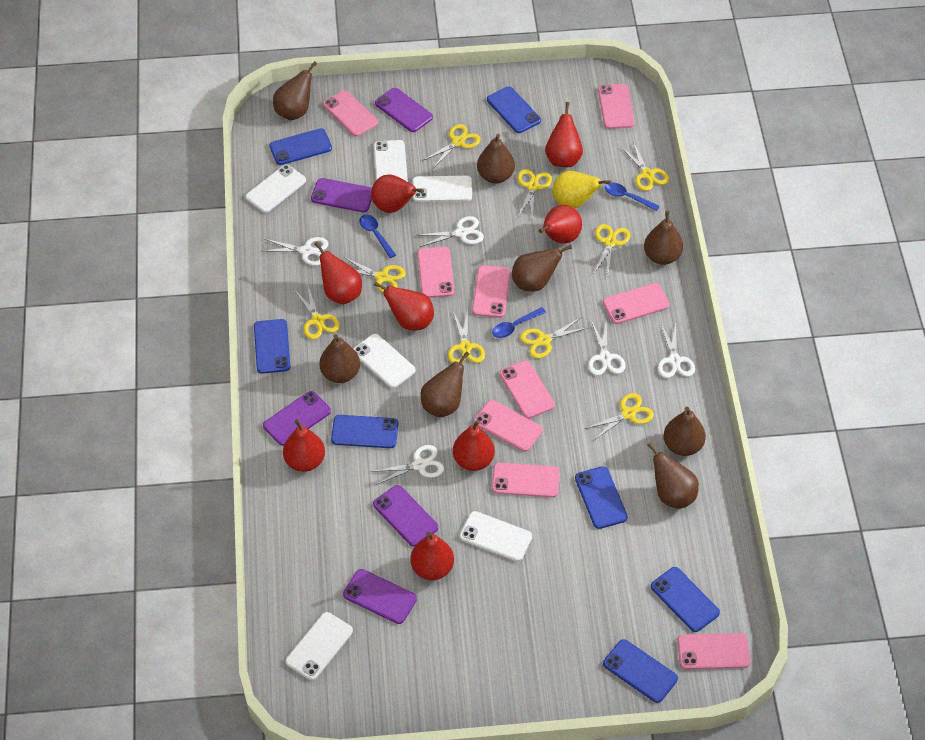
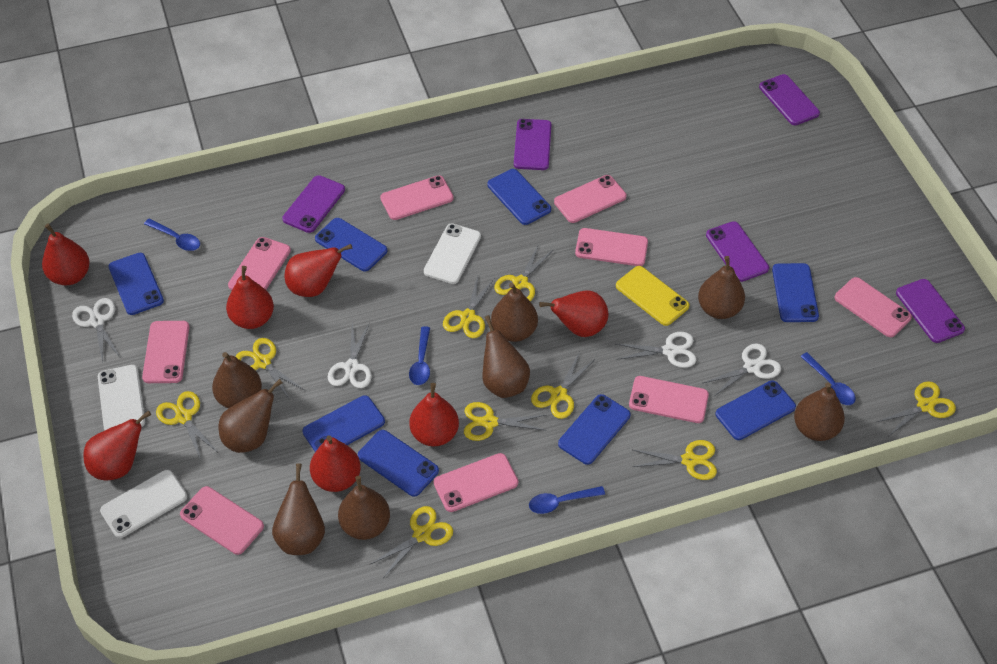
blue phone: [254,319,291,374] [269,128,332,165] [331,415,398,448] [487,86,541,133] [575,466,628,529] [603,639,678,703] [651,567,720,632] = 7 -> [108,253,164,315] [302,395,385,452] [315,218,387,271] [358,430,439,497] [487,169,551,225] [558,394,631,465] [715,380,796,440] [772,263,819,322] = 8
blue spoon: [359,214,396,258] [492,307,546,338] [605,182,660,211] = 3 -> [144,219,200,251] [409,326,430,385] [529,486,605,514] [800,352,856,405] = 4
red pear: [283,419,325,472] [314,241,362,304] [371,174,424,213] [374,281,434,331] [410,531,454,580] [453,419,495,471] [539,205,582,244] [545,102,583,167] = 8 -> [42,224,90,285] [83,411,151,480] [226,266,274,329] [285,244,352,297] [310,435,361,492] [409,383,459,446] [539,290,608,337] = 7
white phone: [246,165,306,213] [286,612,353,680] [353,334,415,388] [374,140,408,182] [413,176,472,202] [460,511,532,561] = 6 -> [98,365,145,430] [100,470,187,538] [424,223,481,284] = 3
white scissors: [263,237,329,266] [371,445,444,485] [419,216,484,247] [588,319,626,375] [658,323,695,378] = 5 -> [72,298,120,363] [328,322,372,388] [616,332,696,368] [703,344,781,397] = 4
yellow pear: [552,171,611,208] = 1 -> none = 0
yellow phone: none = 0 -> [616,266,690,326] = 1

